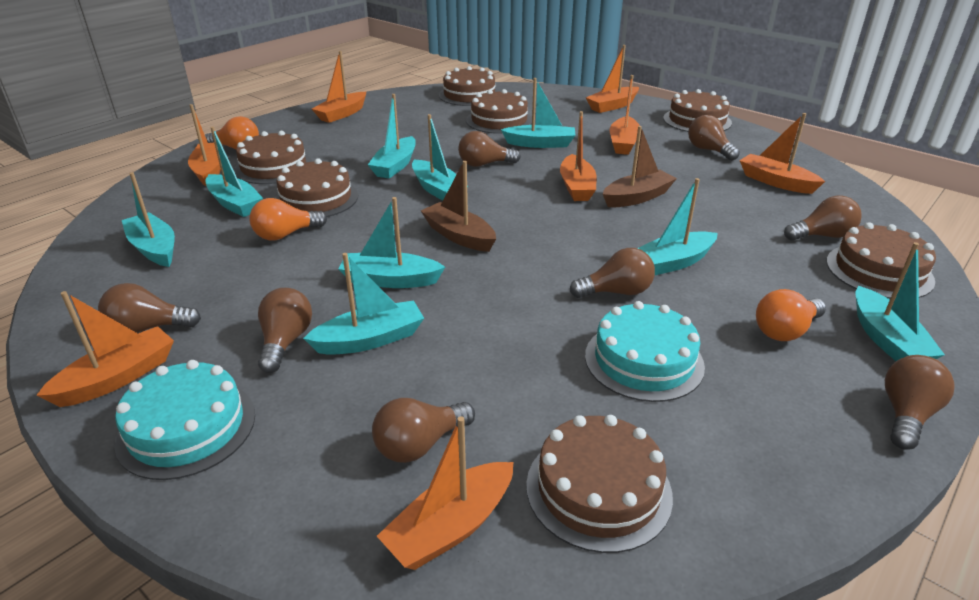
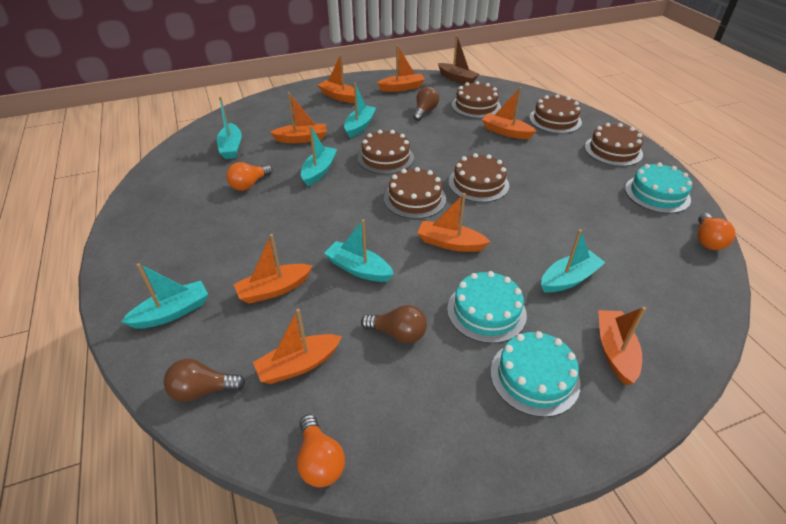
brown boat: [421,161,496,252] [603,126,677,207] = 2 -> [438,35,479,84] = 1
brown cake: [234,131,312,184] [275,158,358,217] [439,66,499,106] [466,89,532,134] [526,415,673,553] [663,89,732,132] [826,222,936,299] = 7 -> [358,130,414,174] [384,167,446,219] [449,153,509,202] [452,81,501,118] [529,94,582,134] [585,123,643,166] = 6
brown light bulb: [98,283,201,333] [258,288,312,373] [372,398,475,463] [458,131,521,167] [570,248,655,298] [688,115,740,161] [784,196,862,241] [885,355,954,450] = 8 -> [164,359,245,402] [361,305,427,343] [413,87,439,121] = 3
turquoise boat: [122,172,175,267] [206,127,263,217] [303,253,424,355] [338,197,445,288] [368,94,416,179] [412,114,468,201] [501,78,576,148] [637,178,718,275] [855,242,945,361] = 9 -> [121,263,208,329] [217,97,242,159] [301,126,337,187] [324,219,394,282] [344,83,376,138] [541,229,606,293] = 6
turquoise cake: [114,360,255,480] [585,301,705,402] = 2 -> [447,271,527,343] [490,331,581,417] [625,163,692,213] = 3

